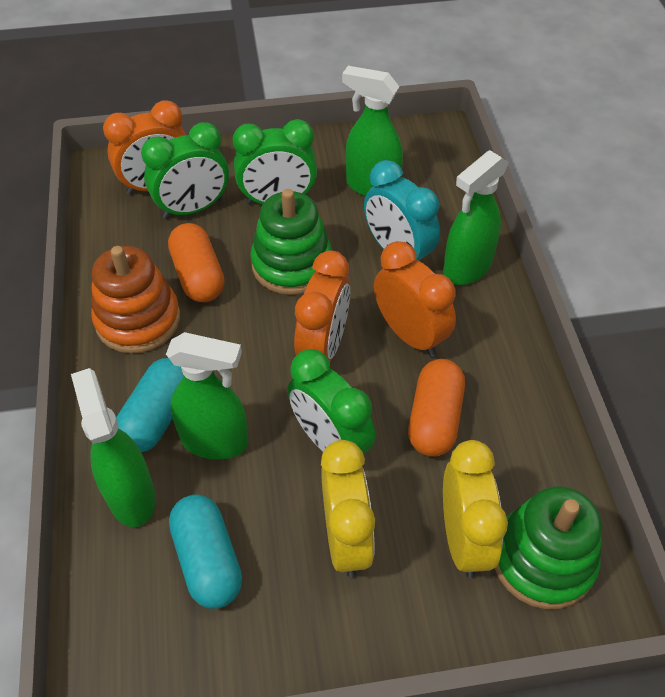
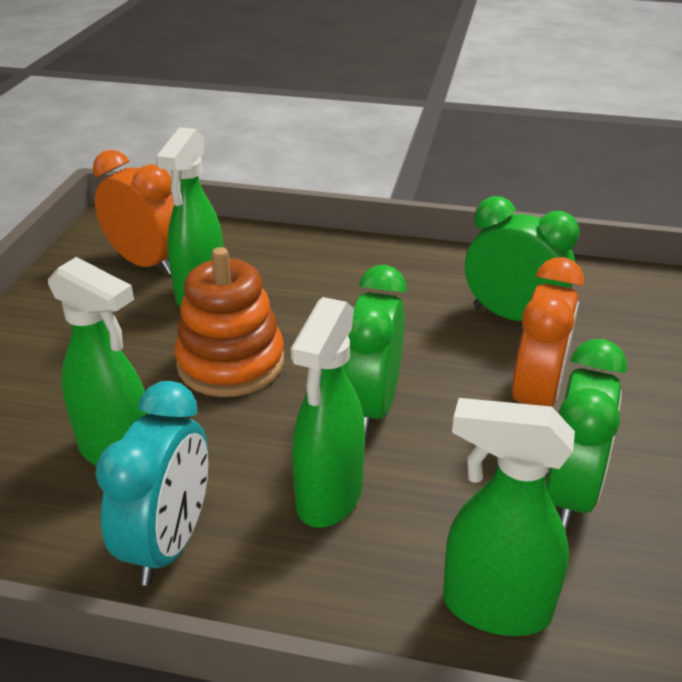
green stacking toy: [250,189,332,295] [495,486,602,609] = 2 -> none = 0
orange capsule: [168,223,225,302] [408,359,465,457] = 2 -> none = 0
orange clock: [103,100,186,195] [294,250,350,361] [374,241,456,357] = 3 -> [93,150,174,275] [512,257,584,407] = 2
turquoise capsule: [116,358,184,452] [169,494,242,609] = 2 -> none = 0
yellow clock: [321,440,375,577] [443,440,508,578] = 2 -> none = 0

